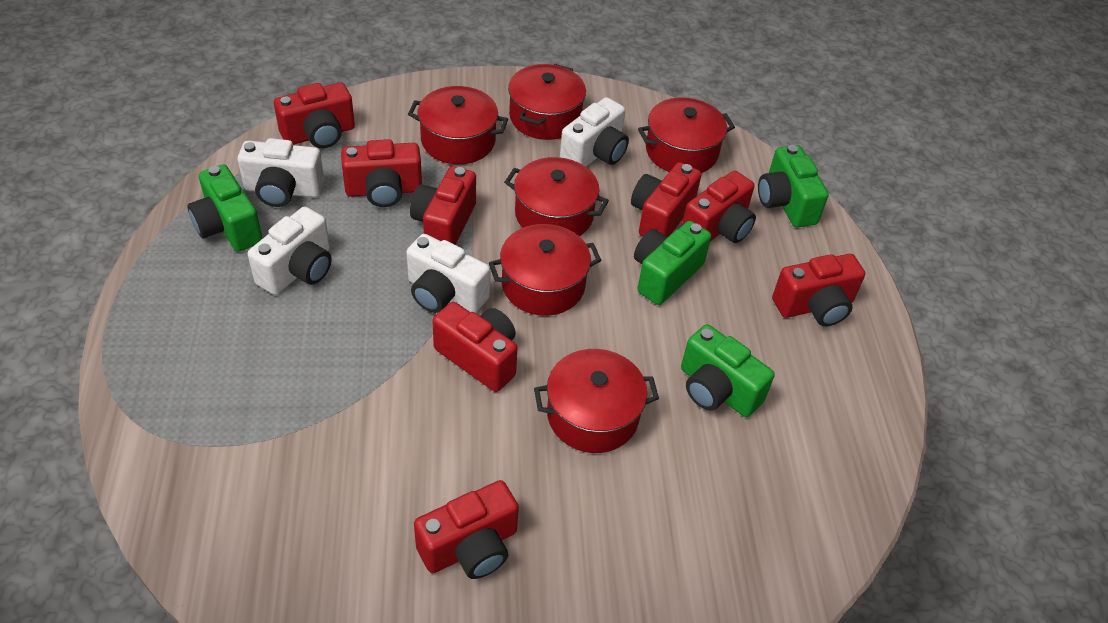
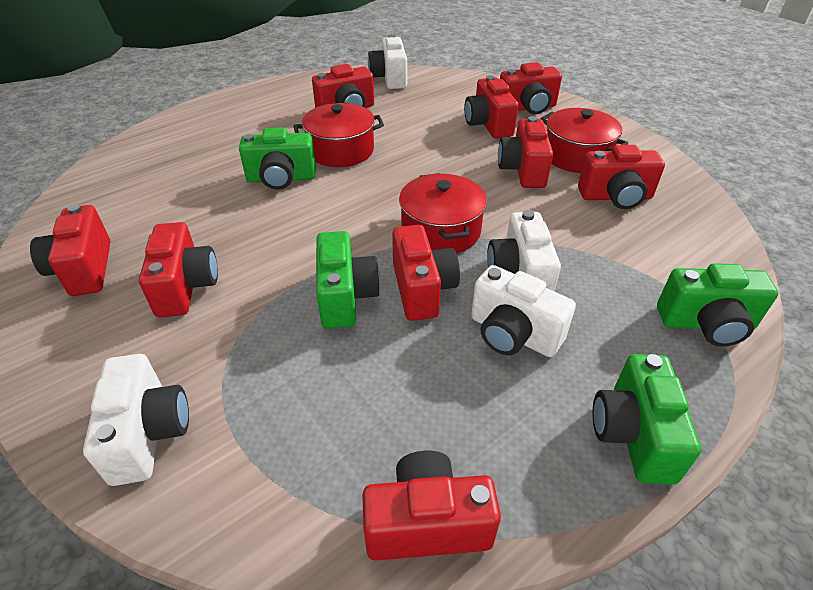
red camera: [274,83,355,148] [341,139,422,207] [410,166,476,245] [414,480,519,579] [432,302,518,392] [631,162,702,237] [682,171,756,243] [772,254,865,326] = 8 -> [30,204,110,296] [139,222,218,317] [312,64,374,108] [362,451,501,561] [392,225,460,321] [464,75,518,139] [498,116,553,188] [500,62,562,114] [578,145,665,209] = 9
red pot: [408,86,508,164] [489,224,601,316] [504,157,609,236] [508,64,586,140] [534,349,659,453] [638,97,735,173] = 6 -> [294,103,384,167] [399,173,487,254] [541,108,628,173] = 3

